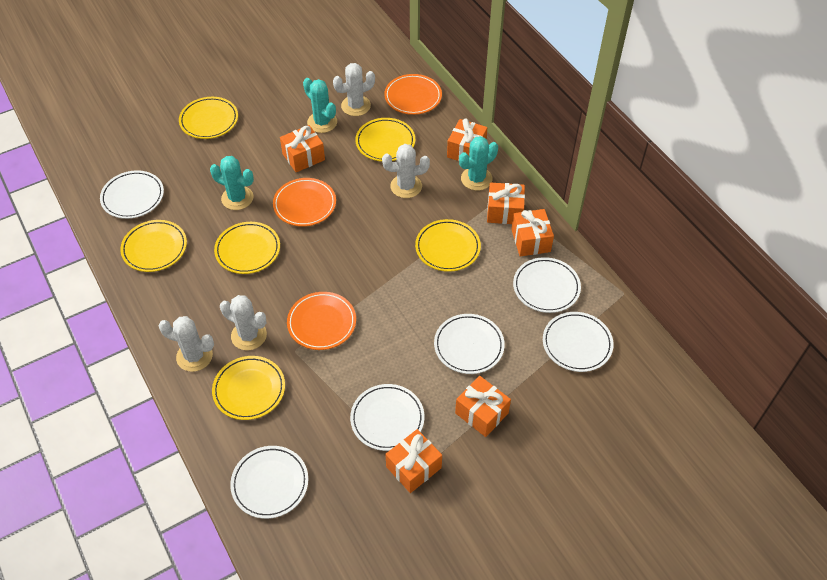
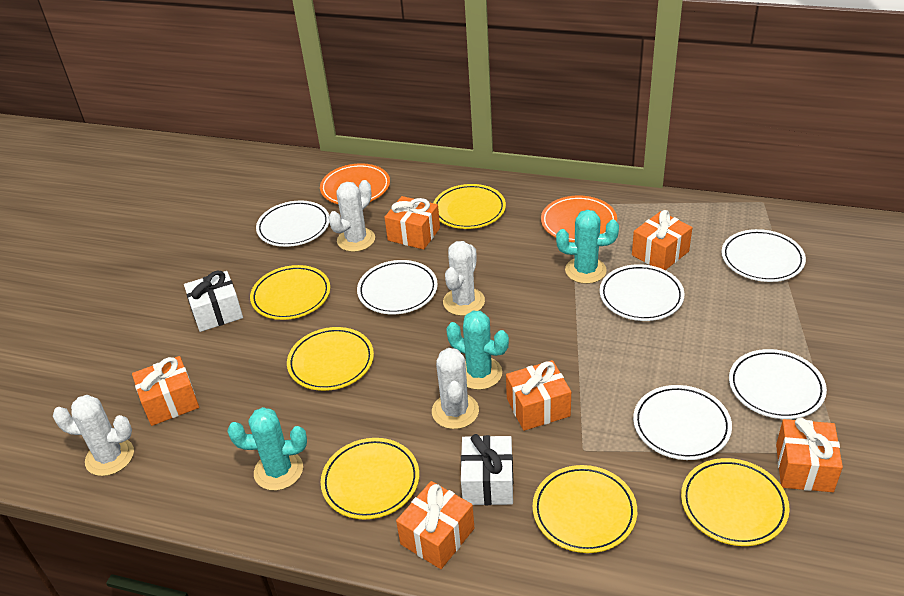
orange plate: [273,178,336,227] [287,292,356,350] [384,74,442,115] = 3 -> [320,163,390,204] [541,195,617,242] = 2
white gift: none = 0 -> [184,271,243,332] [461,434,513,505] = 2

